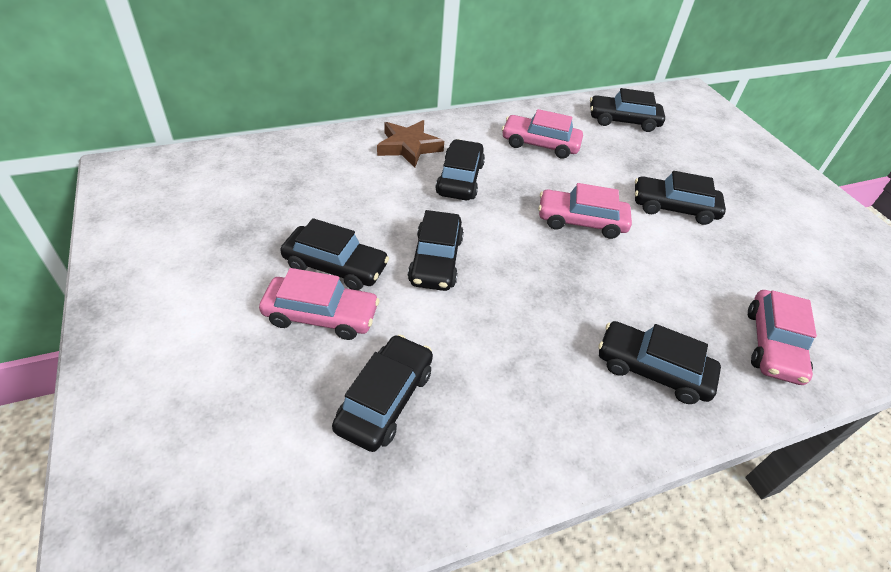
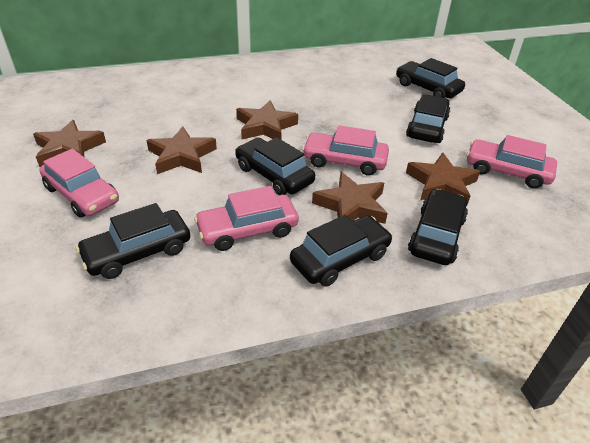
black car: [280,218,389,290] [332,335,433,452] [408,210,464,291] [435,139,485,200] [590,88,665,132] [598,321,721,404] [635,171,726,225] = 7 -> [76,203,190,279] [235,137,315,195] [290,215,393,287] [396,58,465,98] [406,95,450,143] [408,189,468,265] = 6
brown star: [377,120,444,168] = 1 -> [33,120,106,167] [146,126,217,174] [236,100,298,140] [312,172,388,224] [406,152,480,205] = 5

